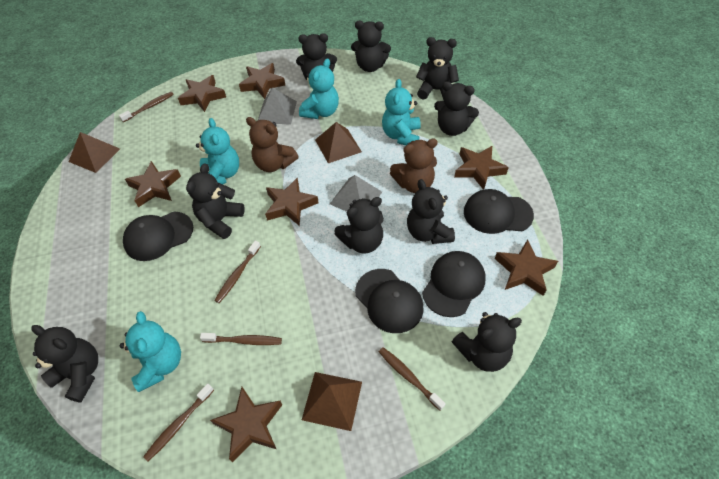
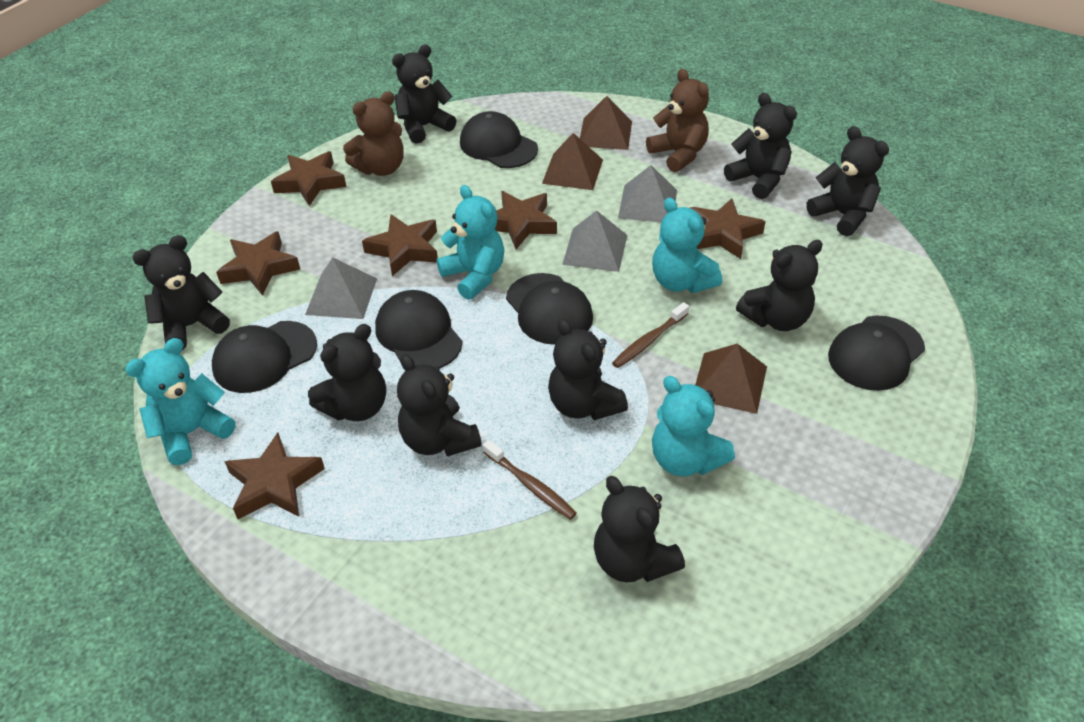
black cap: [123,212,193,261] [355,269,424,333] [422,251,485,317] [464,189,534,234] = 4 -> [212,321,317,393] [375,290,463,369] [460,111,538,168] [506,273,593,345] [828,315,925,391] = 5
brown star: [125,161,181,207] [178,75,226,112] [210,387,282,462] [239,63,286,99] [265,178,319,226] [454,146,509,190] [495,239,558,296] = 7 -> [216,231,300,296] [224,433,325,519] [271,151,346,206] [362,214,438,276] [495,191,557,249] [689,198,766,259] = 6
brown toothbrush: [119,92,174,122] [143,383,214,461] [200,333,282,345] [214,241,261,303] [379,347,446,411] = 5 -> [483,440,577,520] [612,302,689,368] = 2
grey pyramid: [258,88,297,125] [330,175,382,212] = 2 -> [305,257,377,319] [562,211,627,272] [618,165,677,223] = 3

